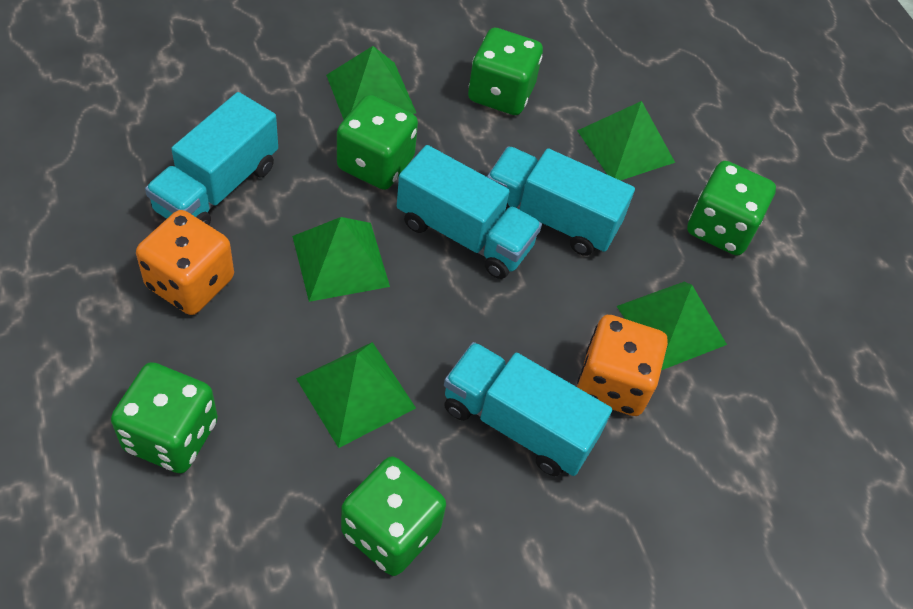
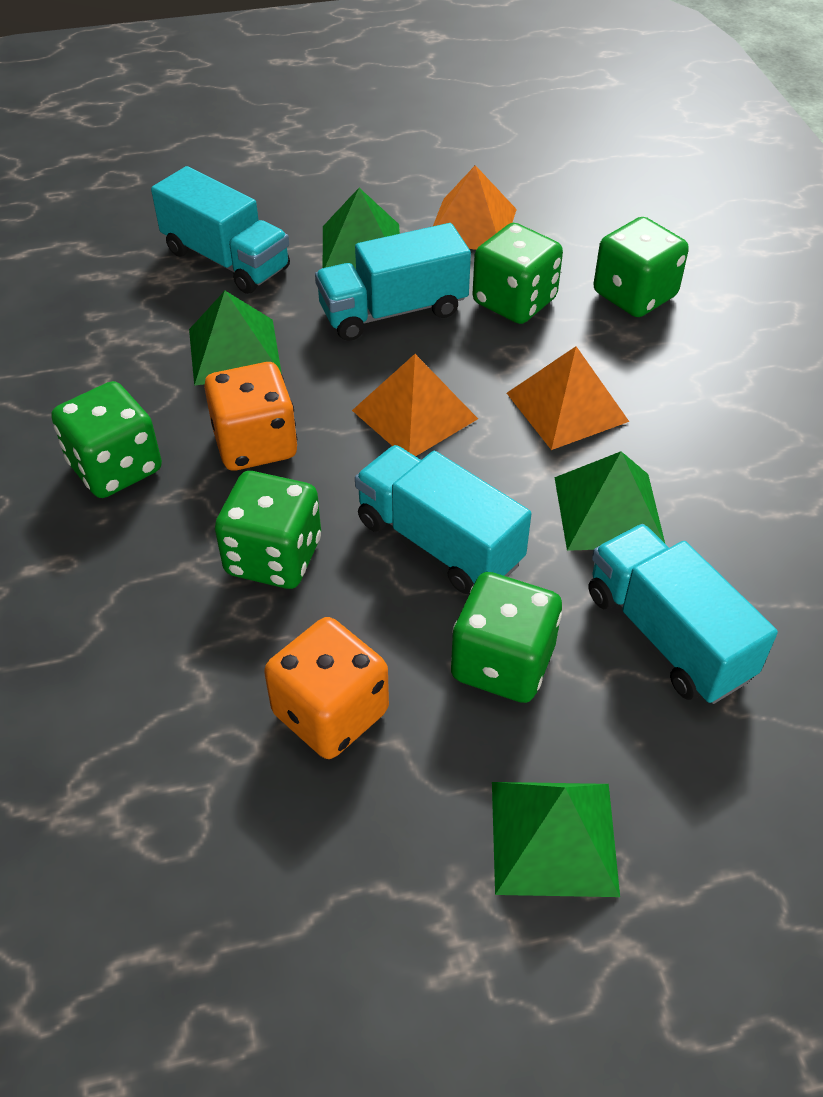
green pyramid: [292,217,390,302] [296,342,416,448] [326,46,416,120] [577,101,675,181] [617,282,727,370] = 5 -> [189,291,282,386] [323,188,400,269] [492,782,620,897] [554,451,665,551] = 4
orange pyramid: none = 0 -> [352,354,478,456] [433,165,517,250] [507,346,629,450] = 3

